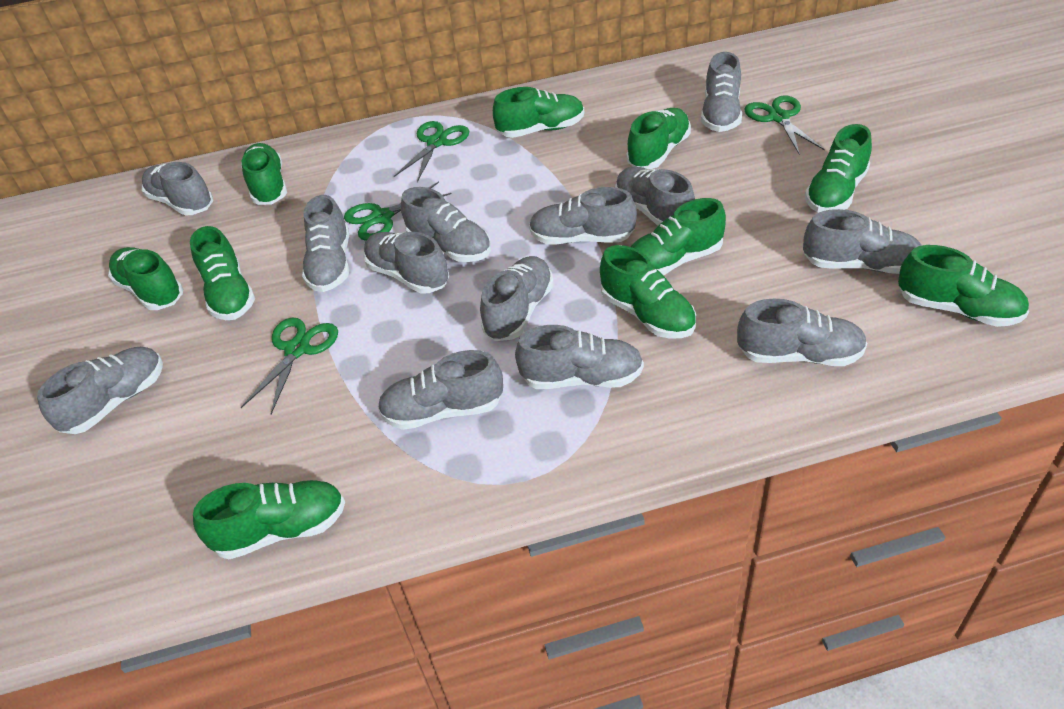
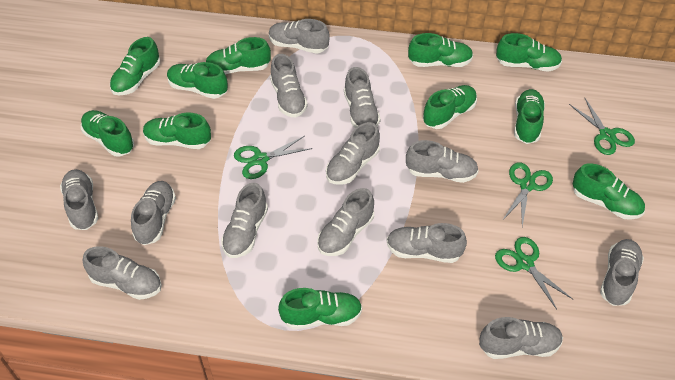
green shoe: [108,247,183,310] [190,226,255,320] [193,480,345,559] [241,143,287,205] [493,87,584,138] [600,245,696,338] [626,108,691,169] [631,198,726,275] [805,124,872,213] [898,245,1029,327] = 10 -> [81,110,134,157] [110,37,160,95] [143,113,211,149] [167,62,228,99] [206,37,271,74] [278,288,362,329] [408,33,473,67] [423,85,477,129] [496,33,562,72] [514,89,545,144] [573,163,645,220] = 11

